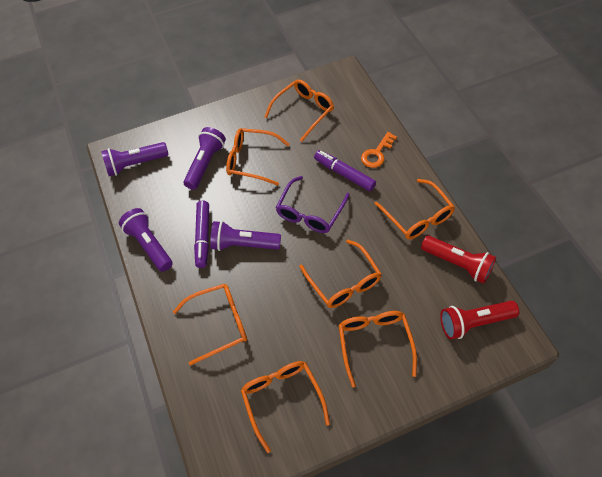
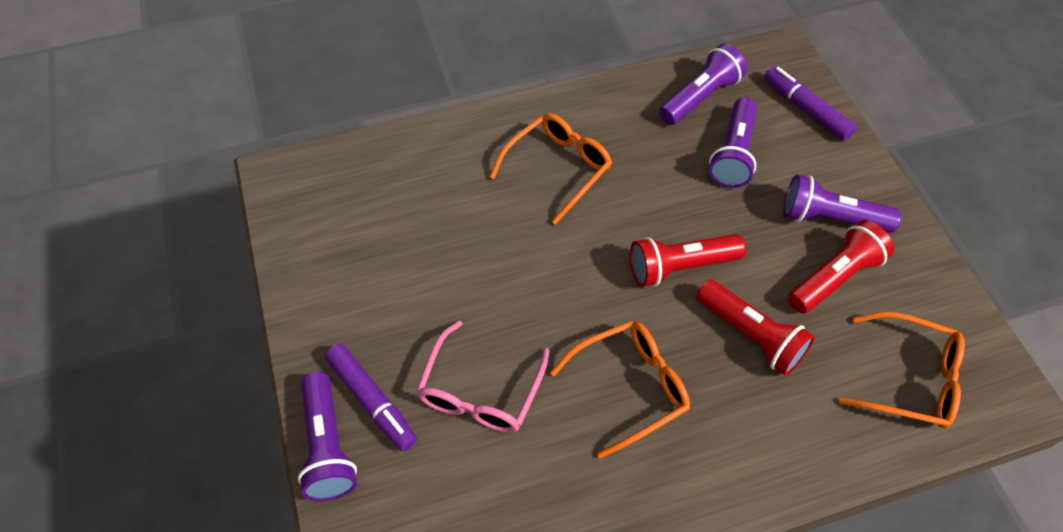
orange glasses: [173,284,247,366] [226,128,290,186] [241,361,330,453] [265,79,334,142] [299,240,382,308] [339,311,417,387] [375,179,455,239] = 7 -> [490,113,612,225] [550,320,690,459] [839,312,965,429] = 3
orange key: [361,132,397,168] = 1 -> none = 0
pink glasses: none = 0 -> [416,320,549,433] = 1
purple glasses: [276,176,350,233] = 1 -> none = 0
red flashlight: [421,235,496,284] [440,301,519,339] = 2 -> [630,234,746,287] [696,280,815,376] [788,220,894,313] = 3

